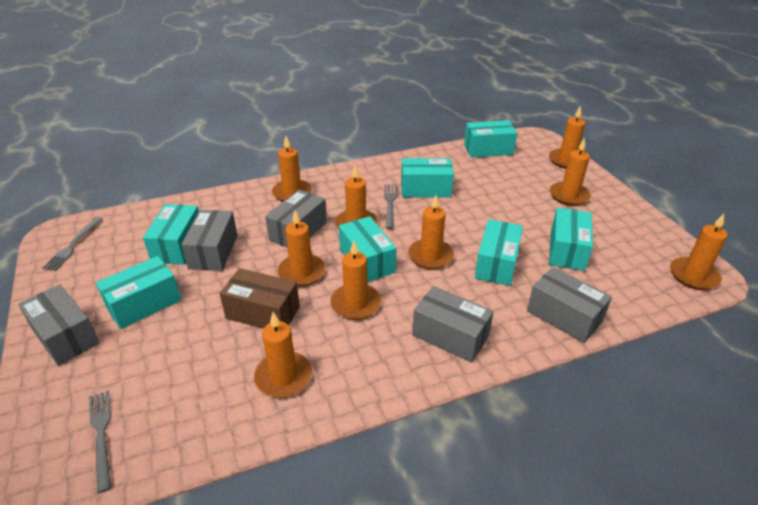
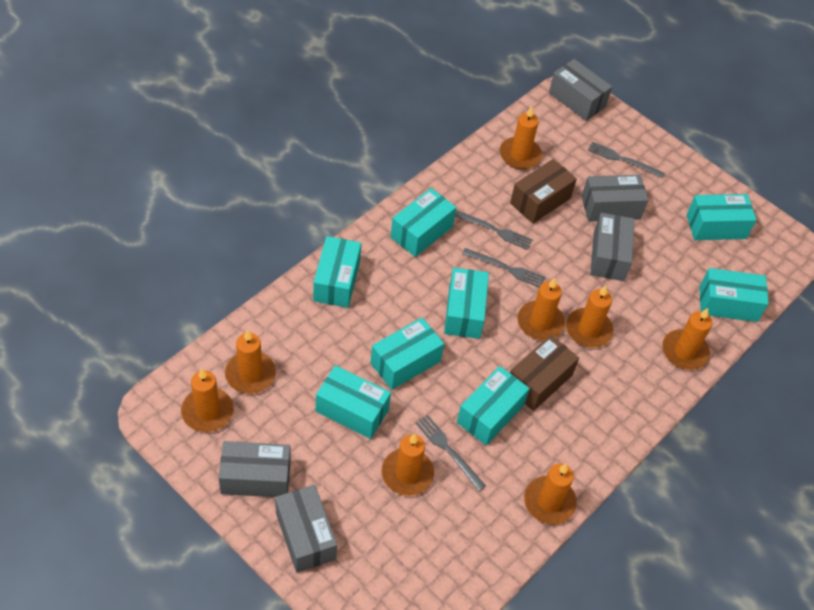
brown box: [220,268,300,329] = 1 -> [510,159,577,224] [510,335,579,411] = 2
grey fork: [42,217,103,271] [89,391,111,493] [384,184,397,229] = 3 -> [415,415,486,491] [455,210,533,250] [462,248,546,287] [587,141,665,178] = 4
orange candle: [254,312,312,398] [272,136,312,202] [278,210,325,286] [330,241,381,320] [335,166,378,229] [408,195,454,269] [549,105,585,169] [550,138,591,206] [670,214,728,290] = 9 -> [181,368,233,432] [225,329,276,394] [381,433,434,496] [500,106,542,169] [517,277,565,340] [524,463,577,525] [566,285,613,348] [662,308,712,370] = 8
turquoise box: [96,256,181,329] [143,204,199,265] [339,216,397,282] [401,158,454,197] [464,120,517,158] [475,219,523,286] [549,208,593,271] = 7 -> [313,236,361,308] [316,365,391,439] [370,318,444,390] [391,188,456,257] [444,267,489,339] [457,366,530,446] [687,194,757,240] [699,268,769,322] = 8

